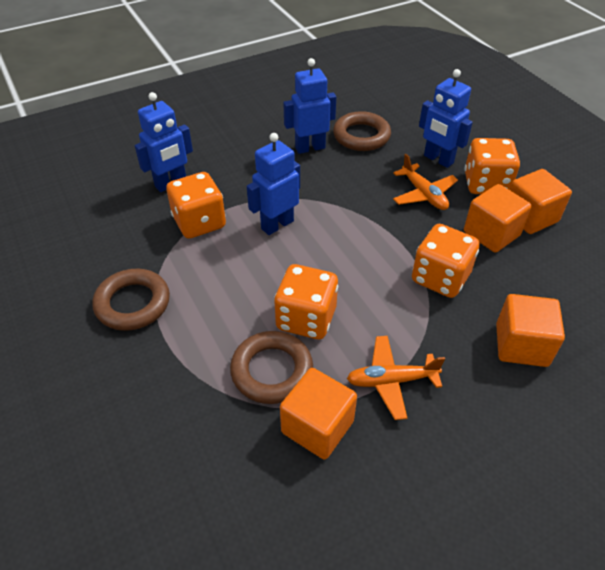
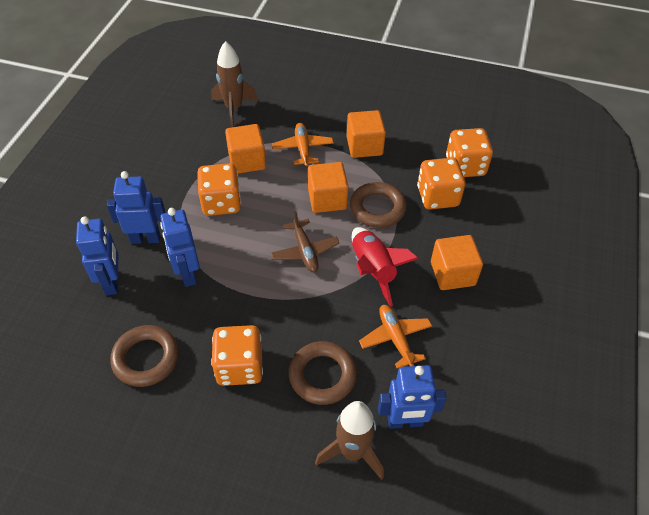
brown plane: none = 0 -> [271,211,339,272] = 1
brown rocket: none = 0 -> [211,41,258,127] [315,401,384,480] = 2
red rocket: none = 0 -> [352,227,418,307] = 1

